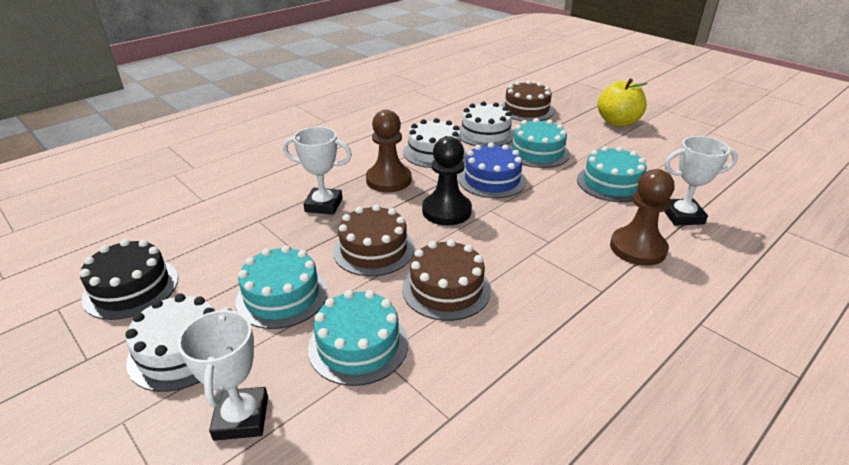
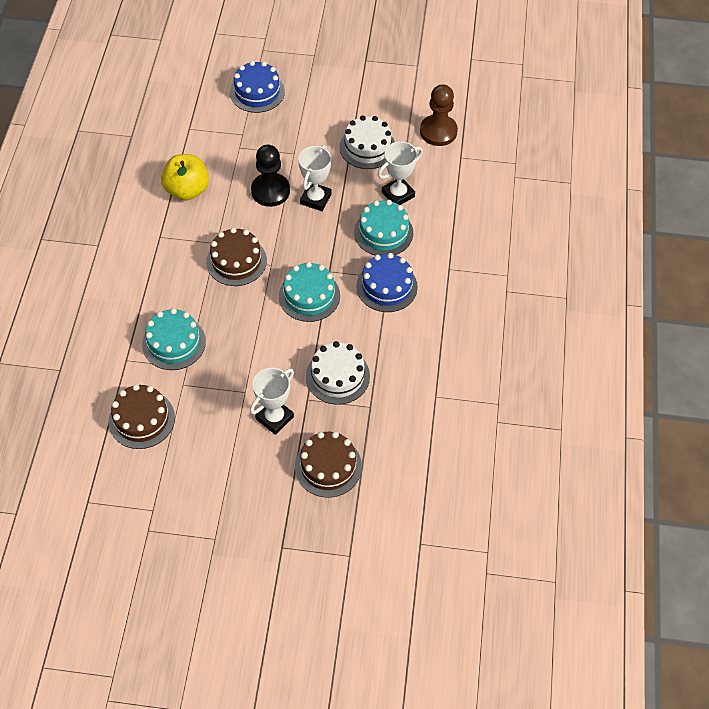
black cake: [80,239,178,320] = 1 -> none = 0
blue cake: [458,142,526,198] = 1 -> [230,61,285,113] [356,253,418,312] = 2
brown pawn: [366,110,412,192] [610,169,674,266] = 2 -> [420,84,458,146] = 1
turquoise cake: [235,245,328,329] [308,290,408,386] [508,118,570,168] [577,146,647,202] = 4 -> [142,308,206,370] [279,262,340,322] [354,200,413,255] = 3
white cake: [125,294,215,392] [403,118,466,168] [459,101,514,146] = 3 -> [306,341,370,405] [340,115,395,169] = 2

